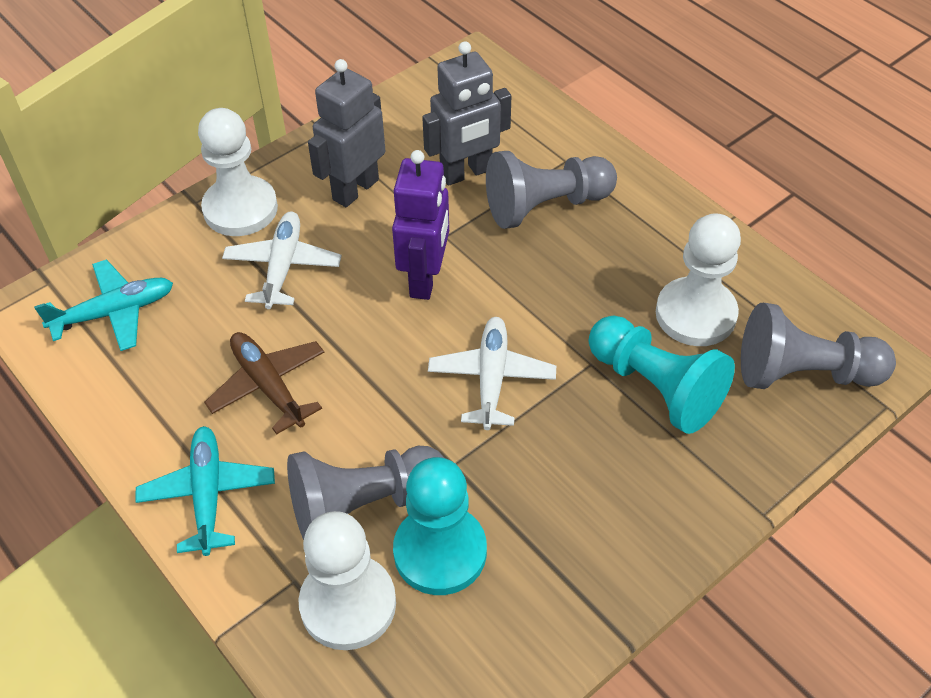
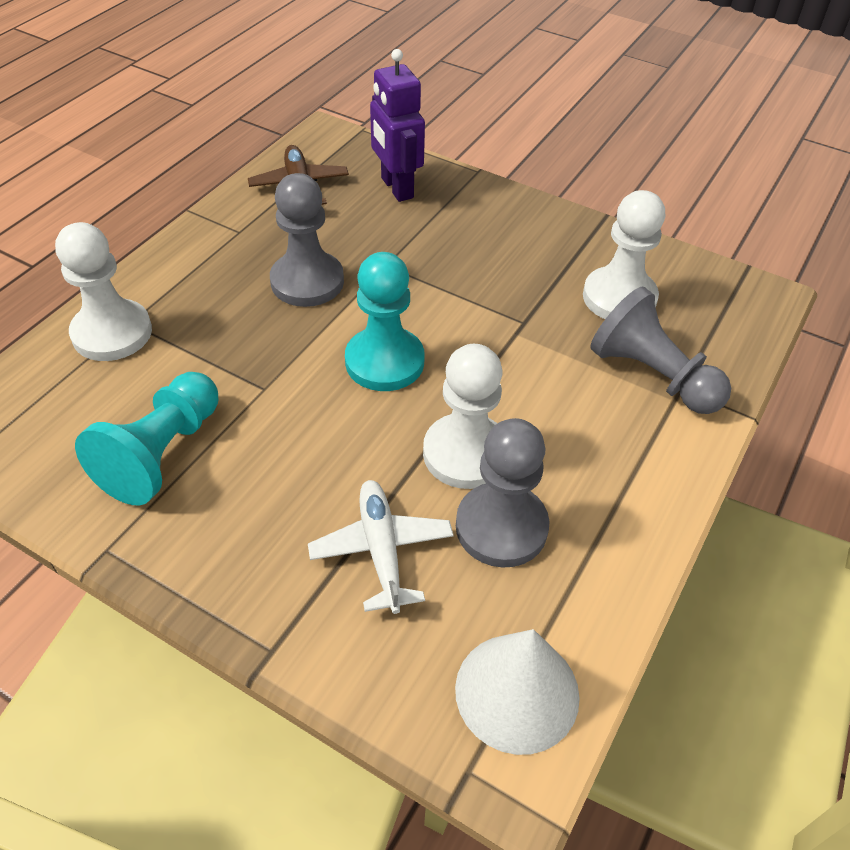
grey robot: [308,59,385,207] [422,41,511,186] = 2 -> none = 0
turquoise plane: [34,259,173,351] [135,426,275,556] = 2 -> none = 0
white cone: none = 0 -> [455,629,580,755] = 1
white plane: [222,212,341,309] [428,317,556,430] = 2 -> [308,480,454,614] = 1

